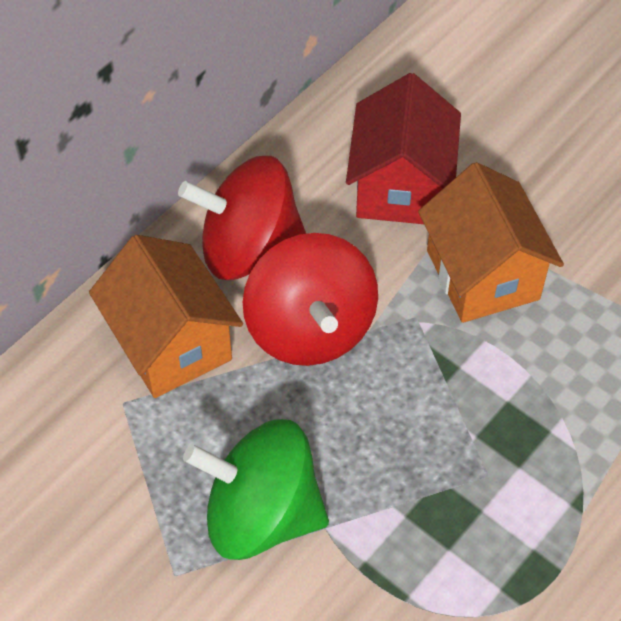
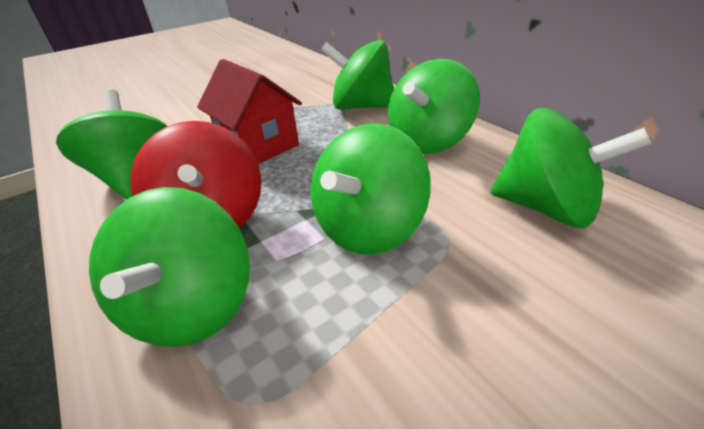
green spinning top: [183,419,329,560] = 1 -> [56,89,167,199] [89,187,250,347] [311,123,431,254] [321,40,394,110] [388,59,480,154] [491,108,651,228] = 6
orange house: [89,235,243,398] [418,162,564,323] = 2 -> none = 0
red spinning top: [178,156,306,280] [243,233,378,366] = 2 -> [130,121,261,228] = 1

